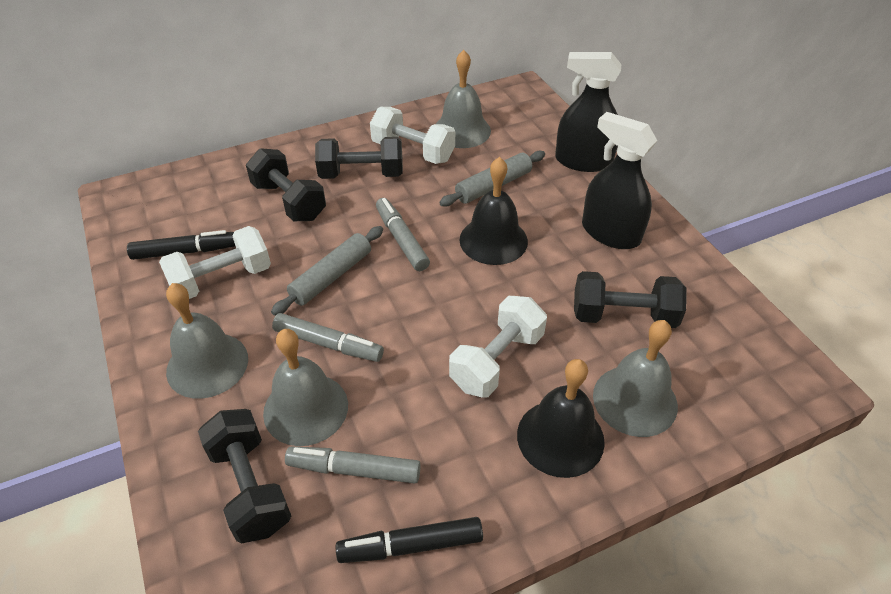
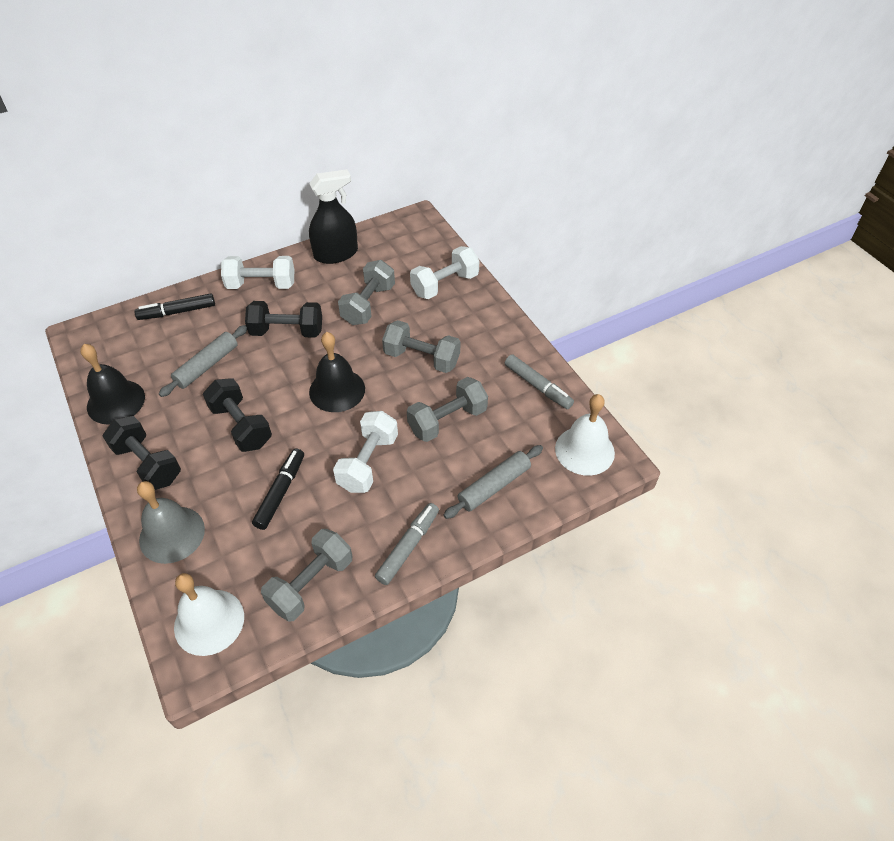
black dumbbell: [198,409,291,543] [246,148,326,221] [315,137,403,179] [574,271,686,328] = 4 -> [103,416,181,490] [203,378,272,452] [245,301,322,338] = 3
black spray bottle: [555,52,622,172] [582,112,657,249] = 2 -> [309,169,358,264] = 1
grey bell: [166,283,248,399] [263,329,348,446] [436,50,491,148] [593,320,678,437] = 4 -> [137,481,205,564] = 1
grey dumbbell: none = 0 -> [261,529,352,622] [338,260,395,325] [382,320,460,373] [407,377,488,442] = 4
grey marker: [272,313,384,362] [285,446,421,484] [376,198,430,271] = 3 -> [375,503,439,585] [505,354,574,409] = 2
white bell: none = 0 -> [174,573,244,656] [555,394,615,476] = 2

